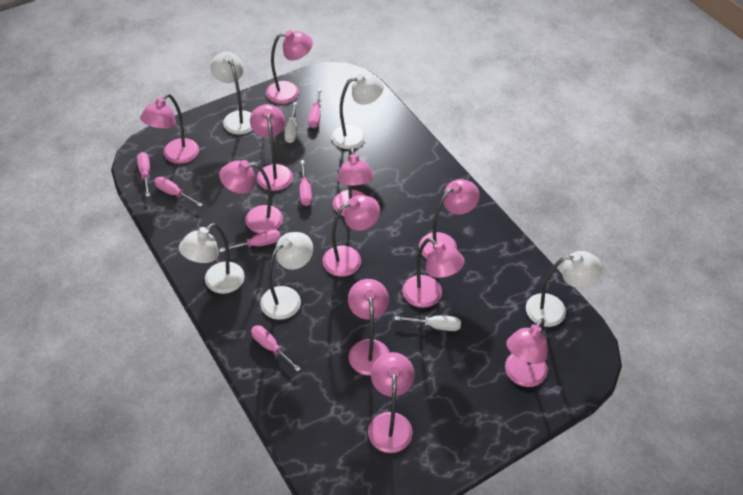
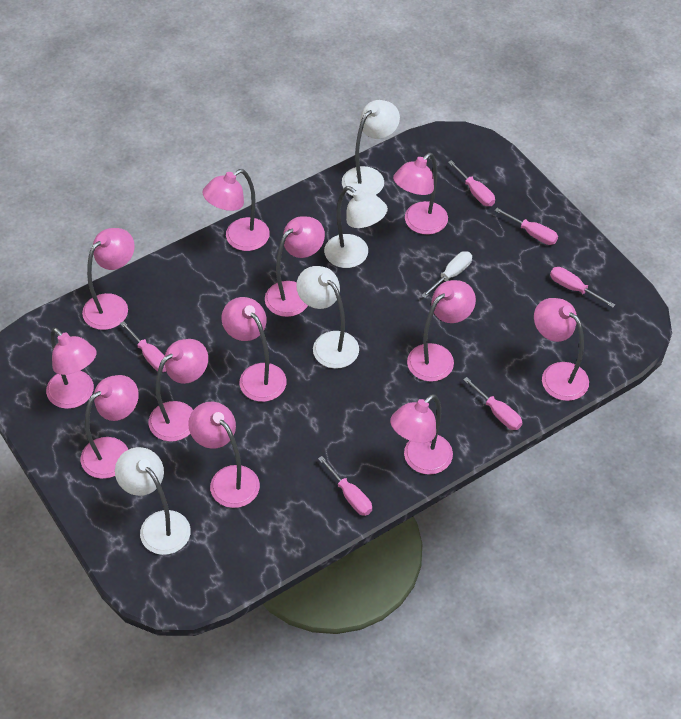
pink lamp: [140,94,199,164] [219,160,283,233] [250,104,293,191] [266,30,313,104] [323,195,380,277] [333,148,374,216] [348,279,390,376] [368,352,415,453] [402,238,465,308] [419,179,479,259] [505,318,548,387] = 11 -> [46,328,97,409] [81,375,139,479] [82,228,135,330] [149,339,208,442] [188,402,260,508] [202,169,270,251] [222,297,287,402] [265,216,325,317] [390,394,453,475] [393,153,448,235] [407,280,476,382] [534,298,589,401] = 12
white lamp: [179,223,245,294] [210,52,252,134] [260,232,313,320] [332,74,384,149] [526,251,602,327] = 5 -> [115,447,191,555] [296,266,359,369] [324,186,388,268] [342,100,400,197] = 4
white screwdriver: [285,102,297,143] [395,316,461,331] = 2 -> [421,251,472,298] = 1

